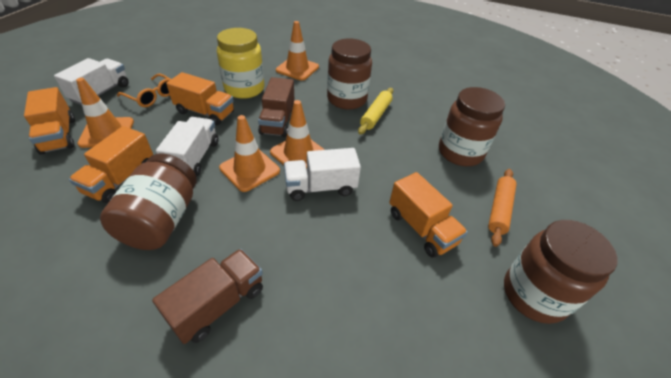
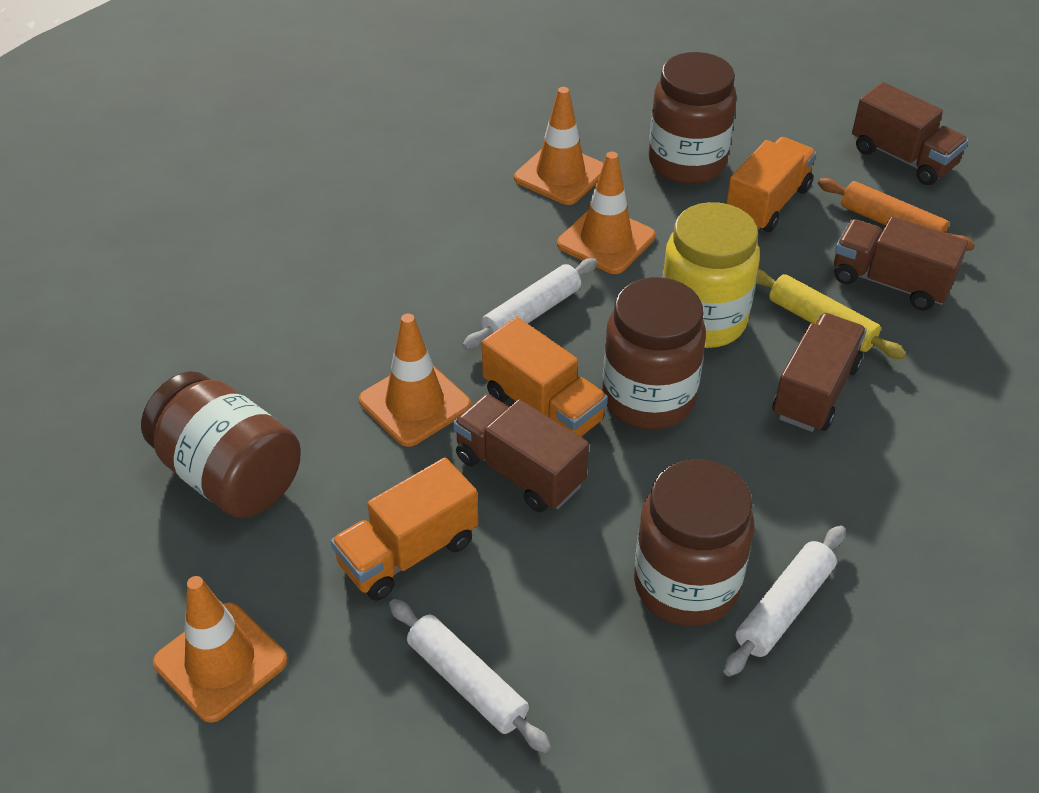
brown truck: [152,249,263,344] [258,77,294,137] = 2 -> [453,394,589,512] [773,313,867,432] [834,216,968,311] [852,82,969,185] = 4
orange glasses: [117,73,171,107] = 1 -> none = 0
orange truck: [24,87,75,155] [69,126,153,203] [166,72,234,125] [389,172,468,258] = 4 -> [331,457,478,601] [482,317,608,437] [726,137,817,232] = 3
white rolling pin: none = 0 -> [389,599,551,753] [462,258,597,350] [723,525,846,677] = 3
white truck: [54,58,129,105] [156,117,219,177] [284,148,361,201] = 3 -> none = 0

